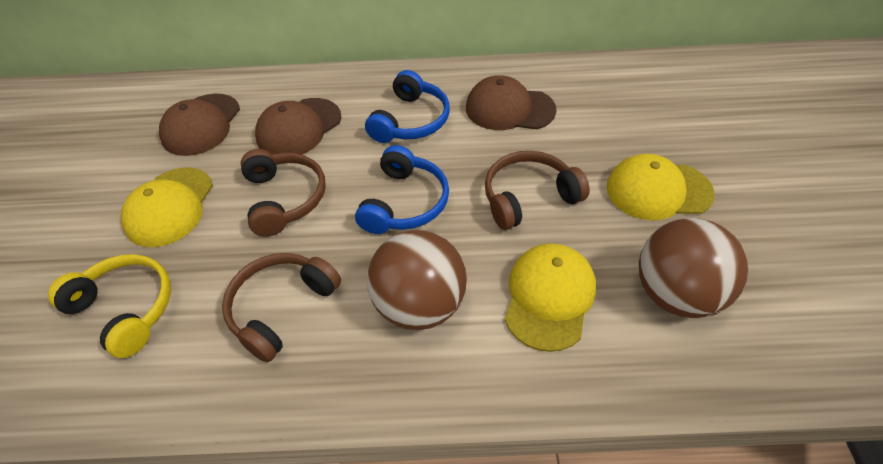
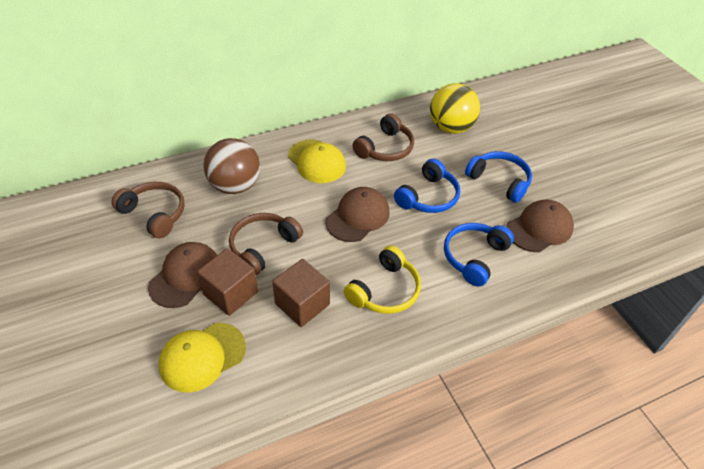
blue headphones: [355,145,449,234] [365,70,450,143] = 2 -> [394,159,460,213] [444,223,514,286] [465,151,532,203] = 3
brown ball: [367,230,467,330] [639,218,748,318] = 2 -> [203,138,260,194] = 1
brown cube: none = 0 -> [197,248,258,316] [272,259,330,327] = 2
yellow ball: none = 0 -> [430,83,480,134] = 1
yellow cap: [121,167,213,247] [505,243,596,352] [607,154,715,220] = 3 -> [159,323,246,393] [288,139,346,183] = 2

